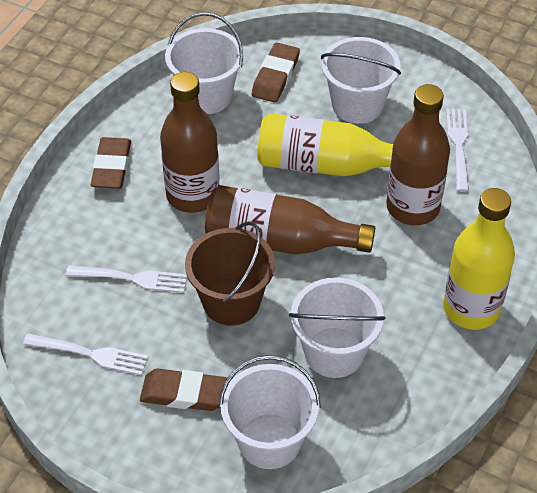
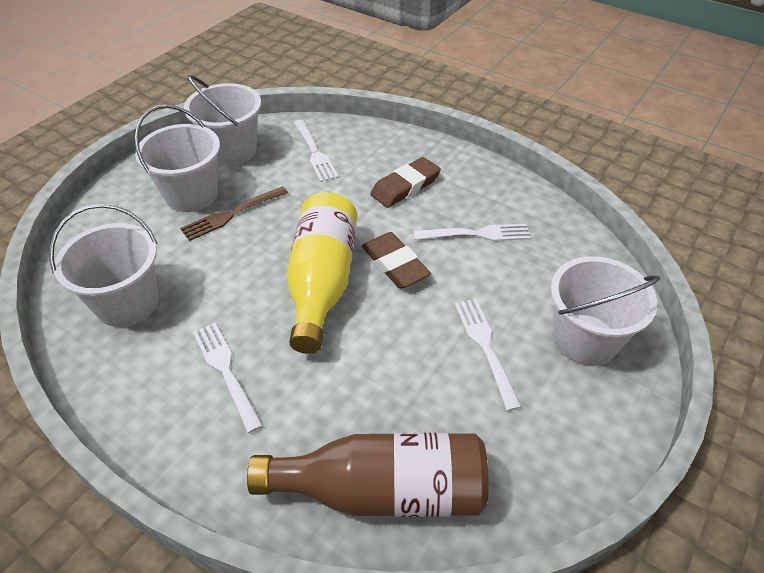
brown bottle: [160,72,219,213] [205,185,375,254] [386,84,450,225] = 3 -> [247,433,489,517] = 1
brown bucket: [185,221,275,325] = 1 -> none = 0
brown eraser: [91,137,131,189] [140,368,227,411] [252,43,300,103] = 3 -> [362,232,431,289] [370,157,441,208] = 2
brown fork: none = 0 -> [180,186,288,241] = 1
white fork: [23,333,148,375] [66,265,187,293] [446,109,469,192] = 3 -> [193,323,263,433] [294,120,339,182] [413,224,531,241] [454,299,521,411] = 4
yellow bottle: [257,113,393,177] [443,188,515,330] = 2 -> [287,192,357,354] = 1

